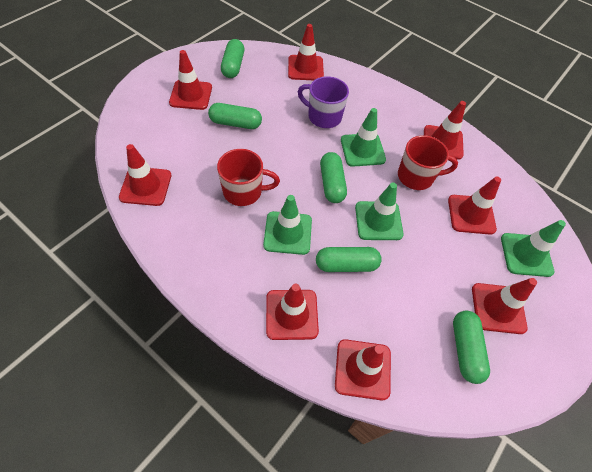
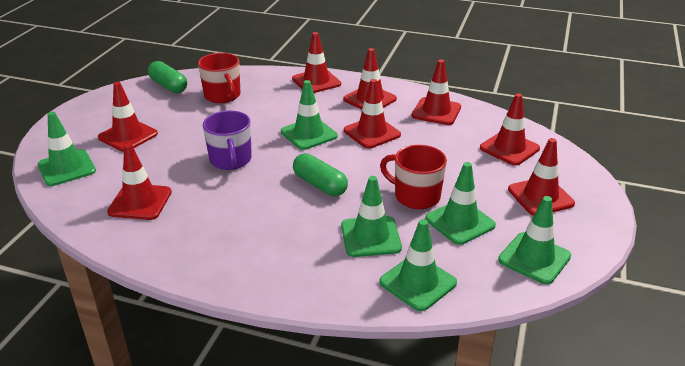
green capsule: [208,103,262,129] [221,39,244,78] [316,247,382,272] [320,152,347,203] [453,311,490,384] = 5 -> [148,61,187,93] [293,153,348,196] = 2
green traffic cone: [263,195,312,255] [341,108,386,167] [355,183,404,240] [501,220,566,277] = 4 -> [38,112,96,186] [281,80,337,150] [341,176,402,257] [379,219,457,311] [425,162,496,245] [498,196,571,284] = 6

